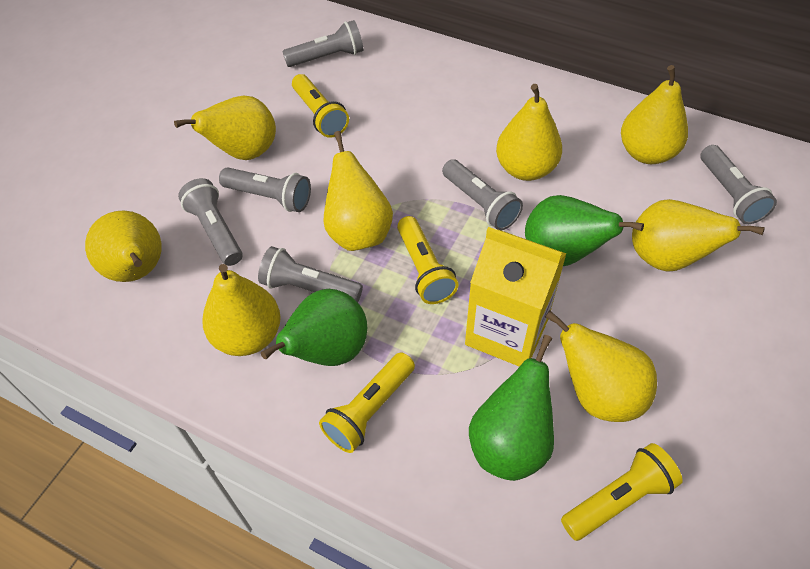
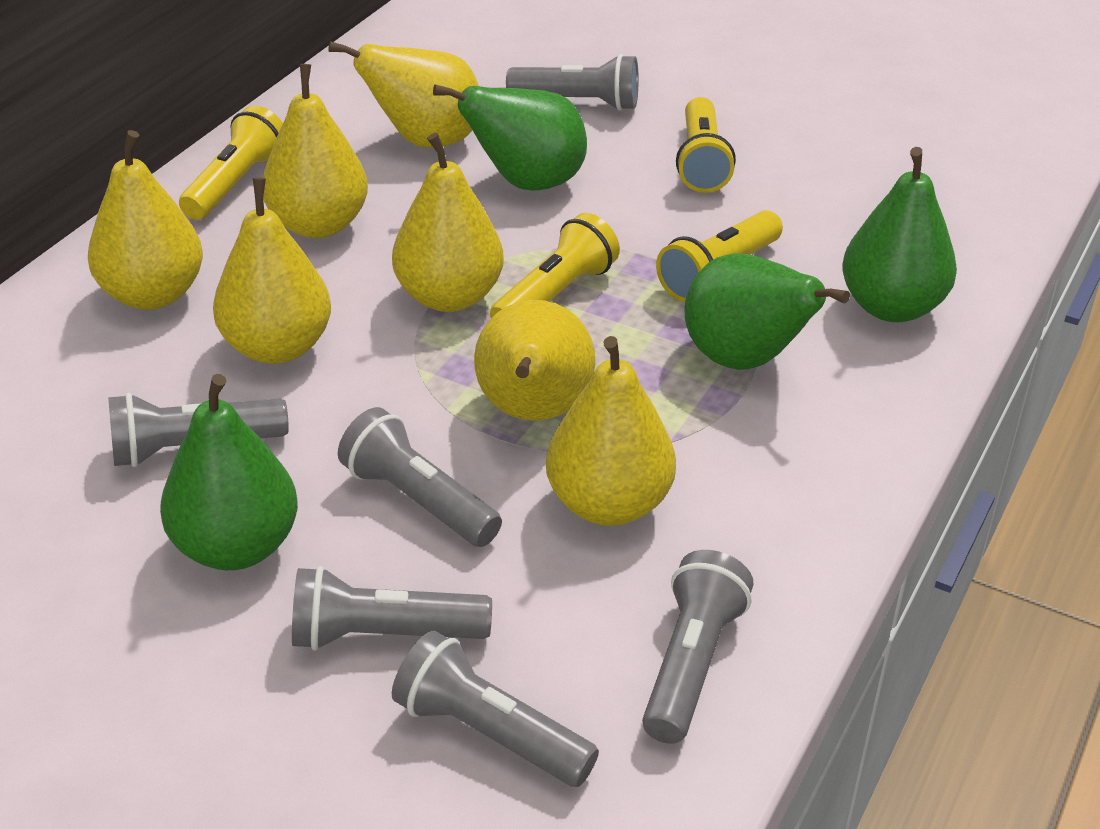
green pear: [261,289,367,366] [469,335,554,481] [525,195,644,266] = 3 -> [160,374,298,570] [433,84,587,190] [685,253,850,370] [842,147,957,322] = 4
yellow carton: [465,227,567,367] = 1 -> none = 0
yellow pear: [85,211,162,282] [174,95,276,160] [202,264,281,356] [323,131,393,251] [496,84,562,181] [545,311,657,422] [621,65,688,164] [632,199,765,272] = 8 -> [88,130,203,310] [213,177,331,364] [263,64,368,238] [328,41,479,148] [392,133,504,312] [474,300,595,421] [546,336,676,526] = 7

